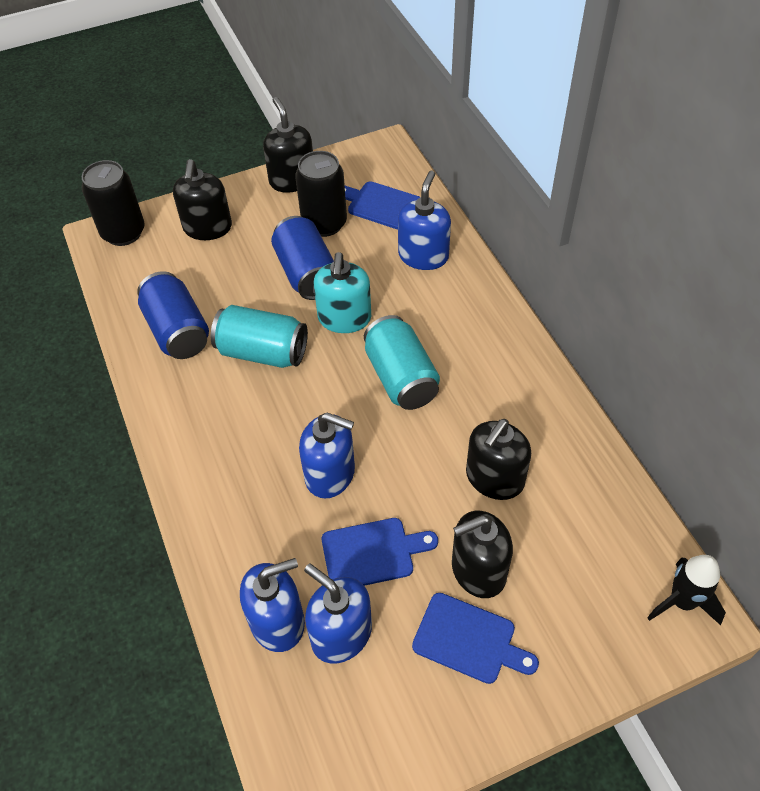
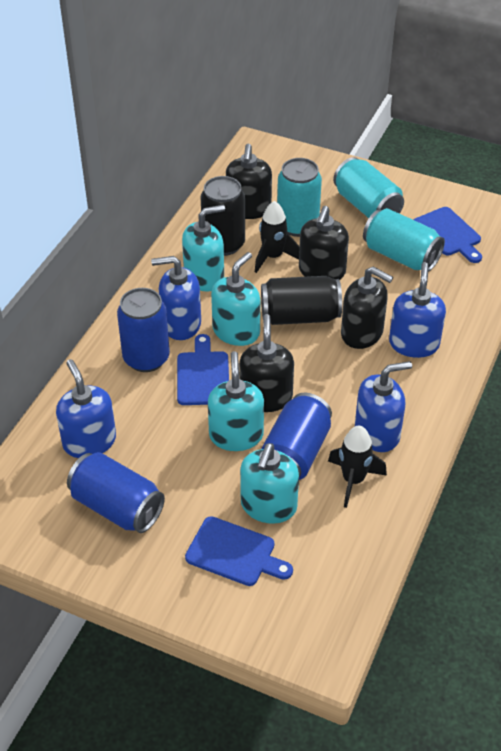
black rocket: [647,555,726,625] = 1 -> [255,201,300,273] [328,426,387,508] = 2
blue can: [137,271,209,359] [271,216,334,300] = 2 -> [67,452,165,533] [117,288,170,372] [261,393,332,480] = 3
turquoise can: [211,305,308,368] [364,315,440,410] = 2 -> [277,158,322,237] [333,157,404,218] [363,208,445,272] = 3
turquoise soap dispenser: [314,252,371,333] = 1 -> [182,205,225,291] [208,351,264,451] [211,252,260,346] [240,443,299,524] = 4

